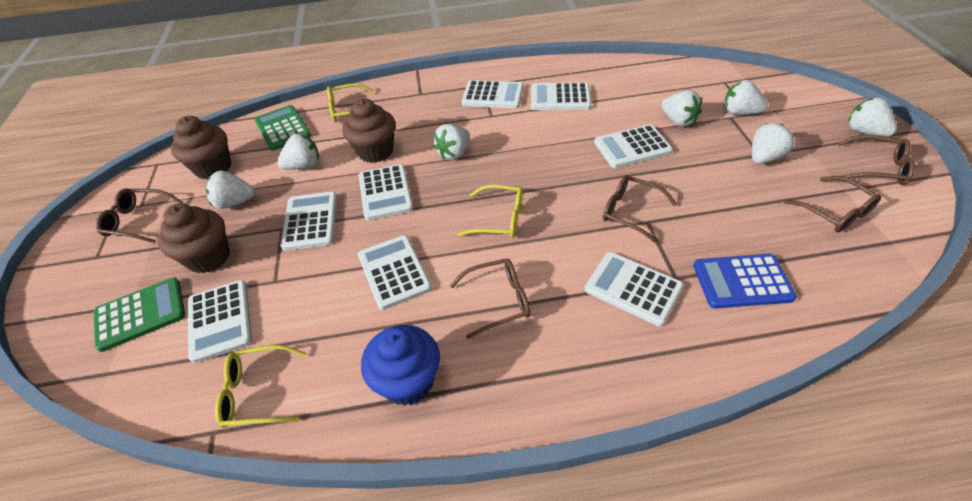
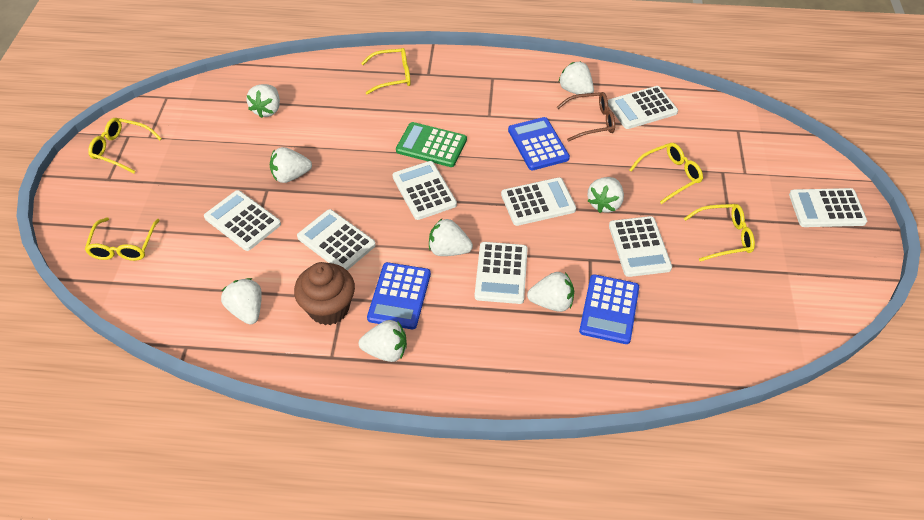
blue calculator: [693,254,797,309] = 1 -> [367,262,431,329] [508,117,570,170] [579,274,639,344] = 3
blue cupcake: [361,325,440,406] = 1 -> none = 0
brown cupcake: [158,203,230,273] [171,116,231,180] [342,98,396,163] = 3 -> [294,262,355,325] = 1
brown glasses: [96,188,183,243] [450,259,530,339] [603,175,677,244] [783,176,881,232] [838,135,915,185] = 5 -> [557,92,615,142] = 1
green calculator: [94,278,185,352] [255,105,311,151] = 2 -> [396,122,467,167] = 1
white strawberry: [206,170,255,209] [277,134,319,170] [433,124,470,160] [662,90,702,127] [724,80,768,115] [752,123,795,164] [848,98,897,137] = 7 -> [221,278,262,324] [246,84,280,118] [270,147,312,183] [359,320,407,362] [429,219,473,256] [527,272,574,312] [559,61,594,95] [588,177,624,213] = 8
yellow glasses: [215,345,307,428] [327,83,374,122] [457,185,523,238] = 3 -> [85,217,160,261] [88,118,162,173] [361,48,411,95] [630,143,703,204] [684,204,755,262] = 5

